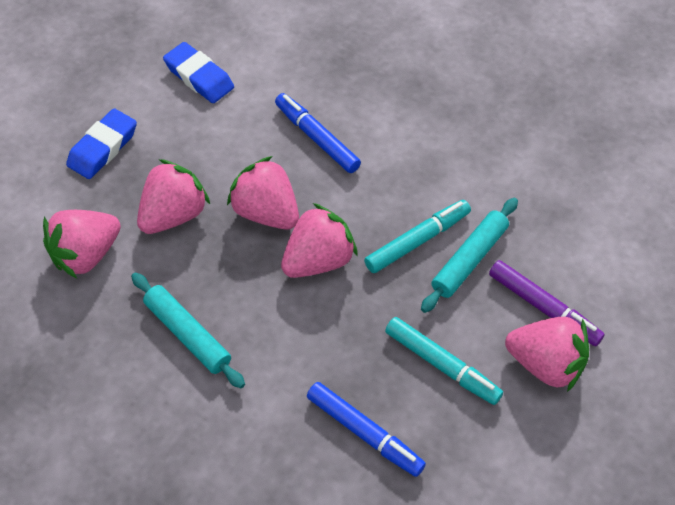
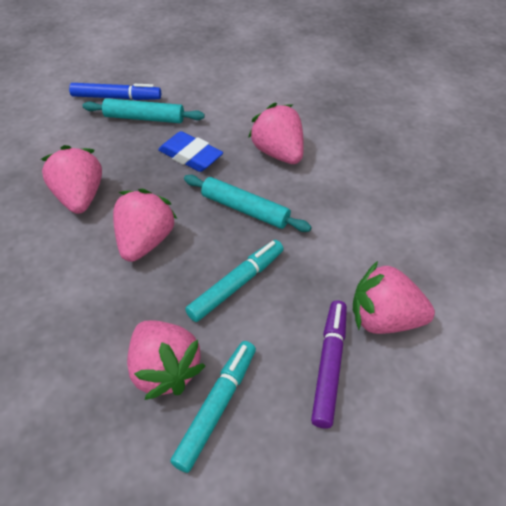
blue eraser: [66,109,137,179] [163,42,234,103] = 2 -> [158,131,223,172] = 1
blue marker: [275,93,361,173] [307,382,426,477] = 2 -> [69,83,161,100] = 1

